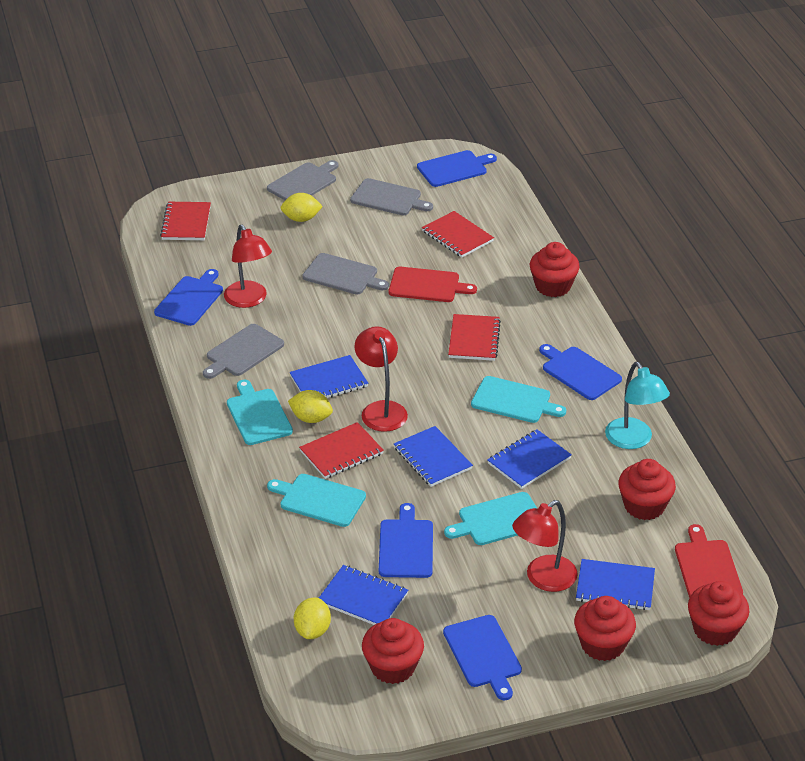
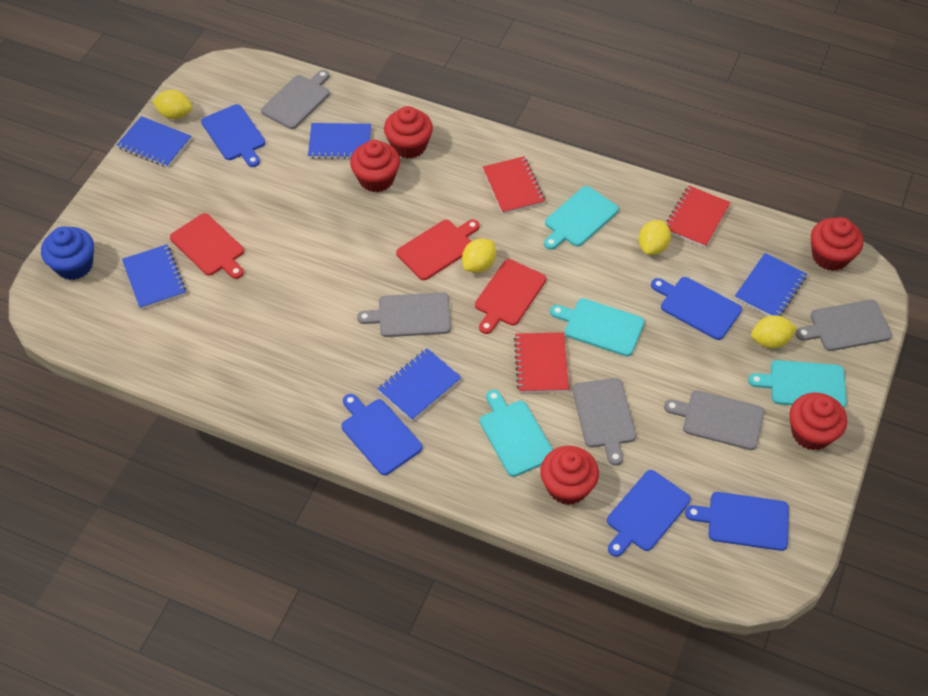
blue cupcake: none = 0 -> [41,227,94,280] = 1
grey cutting board: [203,324,284,379] [267,160,339,200] [302,253,389,294] [350,178,433,215] = 4 -> [261,70,330,129] [357,292,451,337] [573,378,636,466] [664,390,764,450] [796,300,892,351] = 5
red cutting board: [389,267,477,302] [675,524,743,598] = 2 -> [170,213,244,279] [396,219,480,280] [475,259,546,334] = 3
red lamp: [224,224,272,308] [354,326,408,432] [512,500,578,592] = 3 -> none = 0
red notebook: [160,202,211,240] [299,422,384,479] [422,211,494,257] [448,314,501,361] = 4 -> [483,156,545,214] [514,332,569,393] [666,186,731,247] = 3
turquoise lamp: [605,362,670,449] = 1 -> none = 0
yellow lemon: [281,193,323,222] [288,390,333,423] [294,598,331,639] = 3 -> [152,90,192,119] [462,239,496,273] [639,220,671,255] [751,315,797,348] = 4

